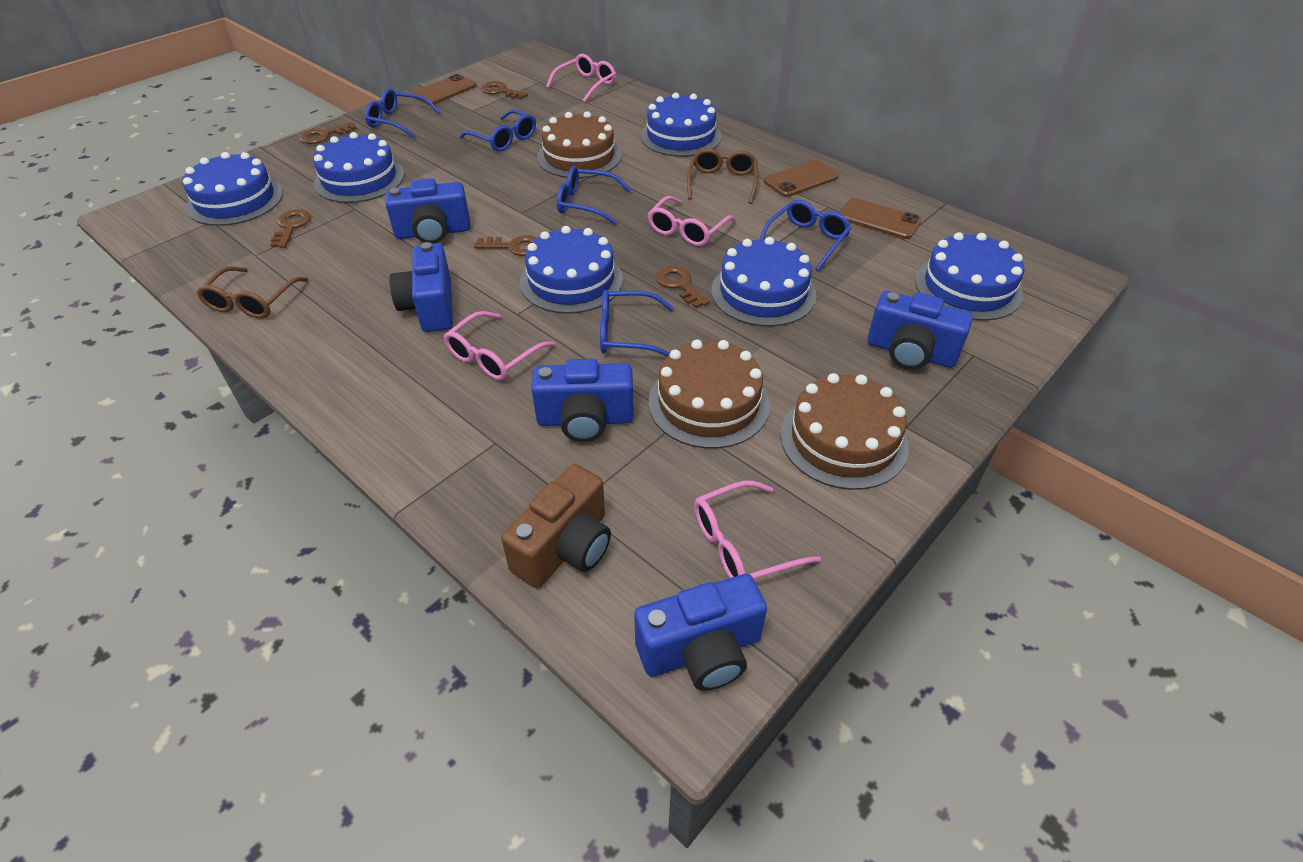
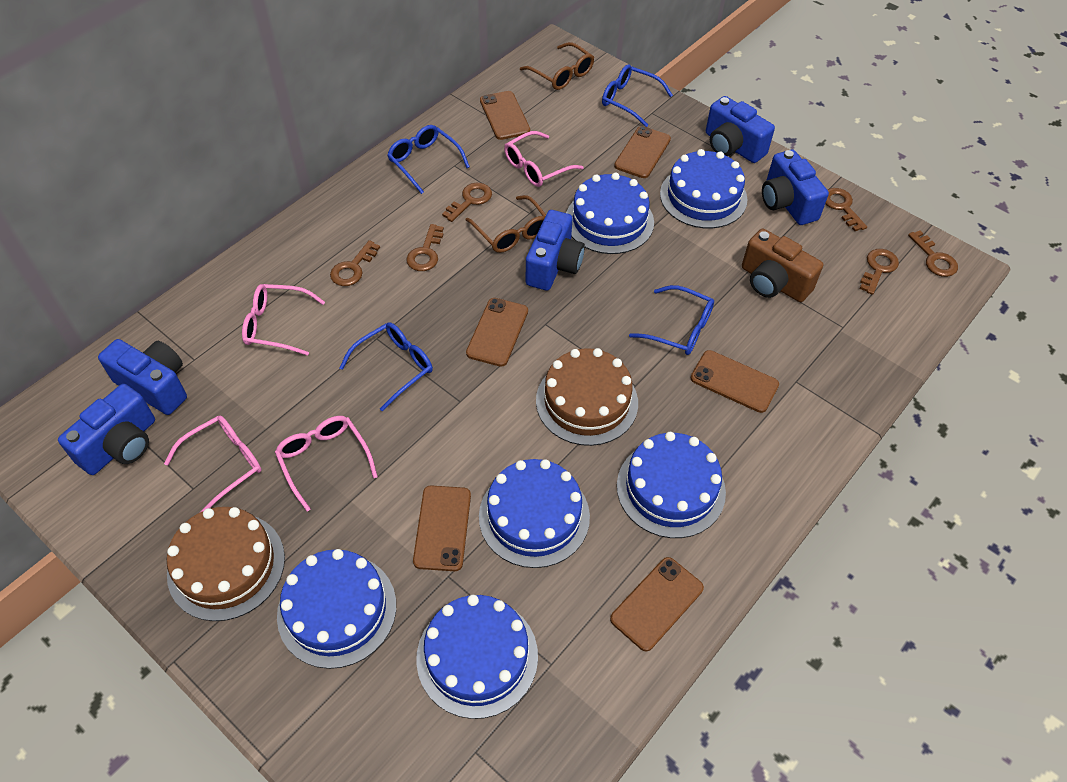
blue glasses: [365,88,441,138] [459,109,536,152] [557,166,631,225] [600,290,674,357] [759,200,851,271] = 5 -> [339,322,433,412] [387,125,470,194] [602,64,673,127] [629,285,714,355] = 4
brown cake: [537,111,621,178] [649,340,770,449] [780,373,909,490] = 3 -> [167,507,285,621] [536,348,638,446] = 2
brown key: [270,209,311,248] [299,122,357,144] [474,235,537,256] [481,81,528,99] [656,266,710,308] = 5 -> [330,240,380,286] [406,224,444,271] [442,183,492,222] [825,188,867,231] [860,249,899,295] [908,230,958,277] = 6
brown phone: [412,74,476,105] [764,160,839,197] [839,198,922,239] = 3 -> [413,485,471,571] [466,298,528,367] [480,91,530,140] [610,557,704,651] [614,126,671,178] [691,350,779,413] = 6

